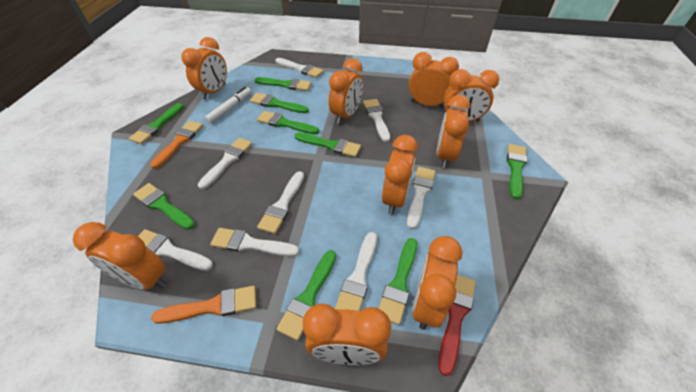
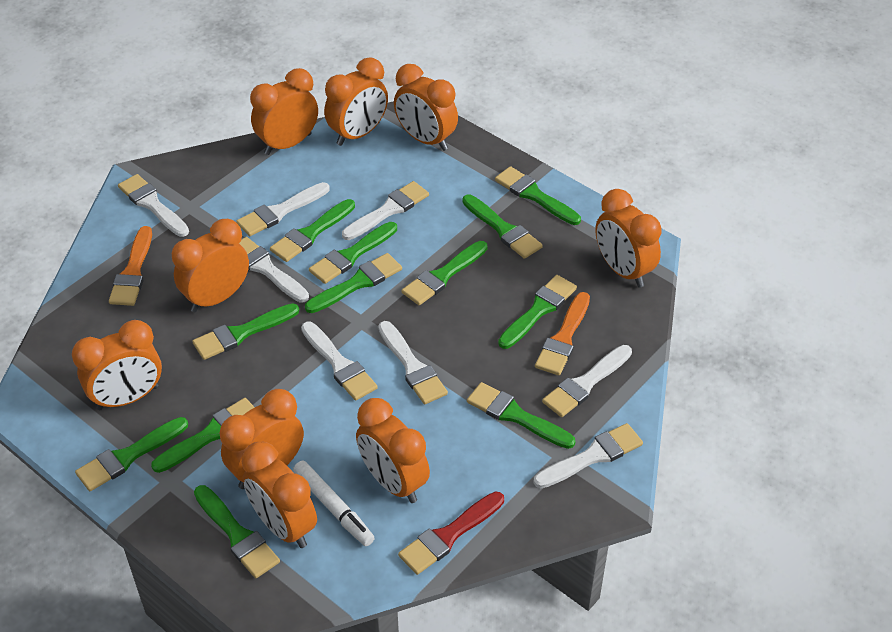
green brush: [129,103,184,144] [133,183,195,230] [250,93,309,113] [255,77,311,91] [257,111,319,134] [277,250,336,341] [294,132,361,157] [379,238,417,325] [507,144,527,199] = 9 -> [75,417,188,491] [151,398,255,473] [192,303,299,360] [194,485,280,578] [270,199,355,262] [305,253,402,313] [309,222,397,284] [402,241,488,305] [462,195,543,259] [467,382,576,449] [495,166,581,225] [498,275,577,349] = 12

